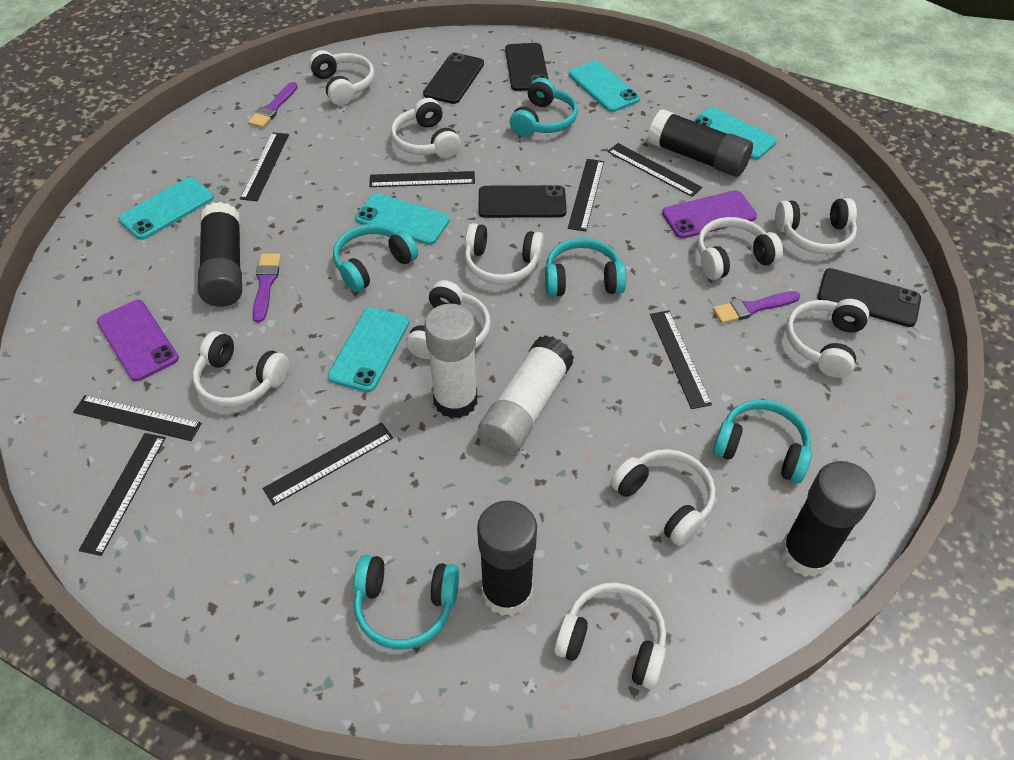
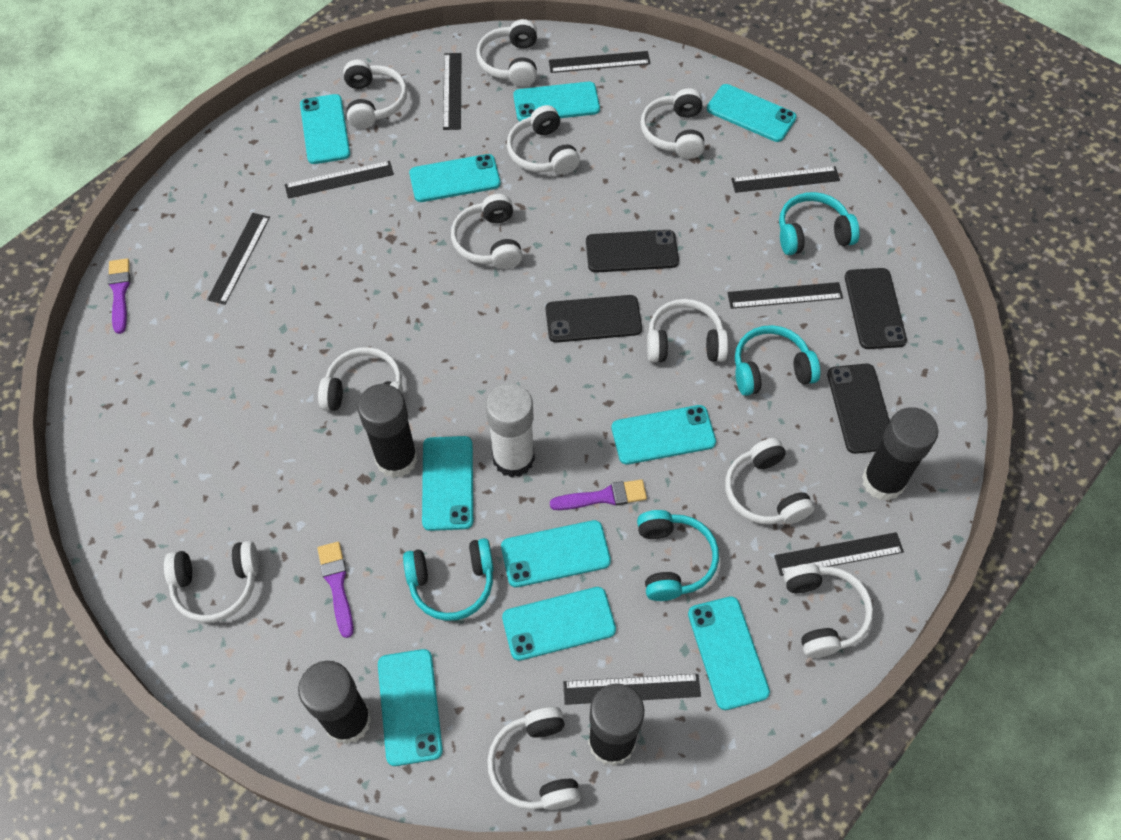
purple phone: [97,300,179,381] [662,190,757,239] = 2 -> none = 0
turquoise headphones: [333,224,418,292] [354,555,459,650] [510,78,578,137] [545,238,626,297] [713,400,812,483] = 5 -> [403,538,494,621] [637,510,719,601] [735,325,820,396] [779,192,860,255] = 4
turquoise phone: [119,177,214,240] [328,307,409,392] [355,193,450,245] [569,61,640,112] [692,107,777,160] = 5 -> [300,94,350,164] [378,649,443,766] [409,154,501,202] [422,436,473,531] [501,520,611,587] [502,587,616,661] [513,82,600,121] [612,405,716,465] [688,596,770,710] [707,84,797,142] = 10
white glue stick: [424,304,477,419] [478,335,574,455] = 2 -> [486,383,535,478] = 1
white headphones: [193,331,289,407] [309,50,374,105] [391,98,461,158] [406,280,491,359] [465,223,544,284] [554,582,666,689] [610,449,715,546] [697,217,783,280] [775,198,857,254] [786,299,869,378] = 10 -> [164,541,259,623] [318,347,403,411] [343,60,407,128] [451,194,522,269] [476,19,537,87] [487,707,581,810] [507,105,580,175] [640,88,705,159] [647,299,728,363] [725,438,815,524] [784,564,873,658] = 11

